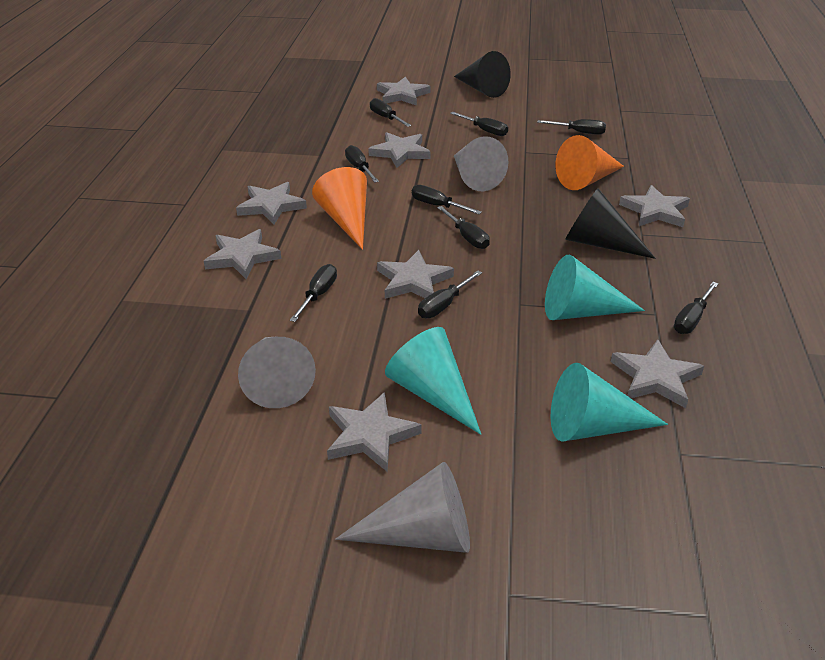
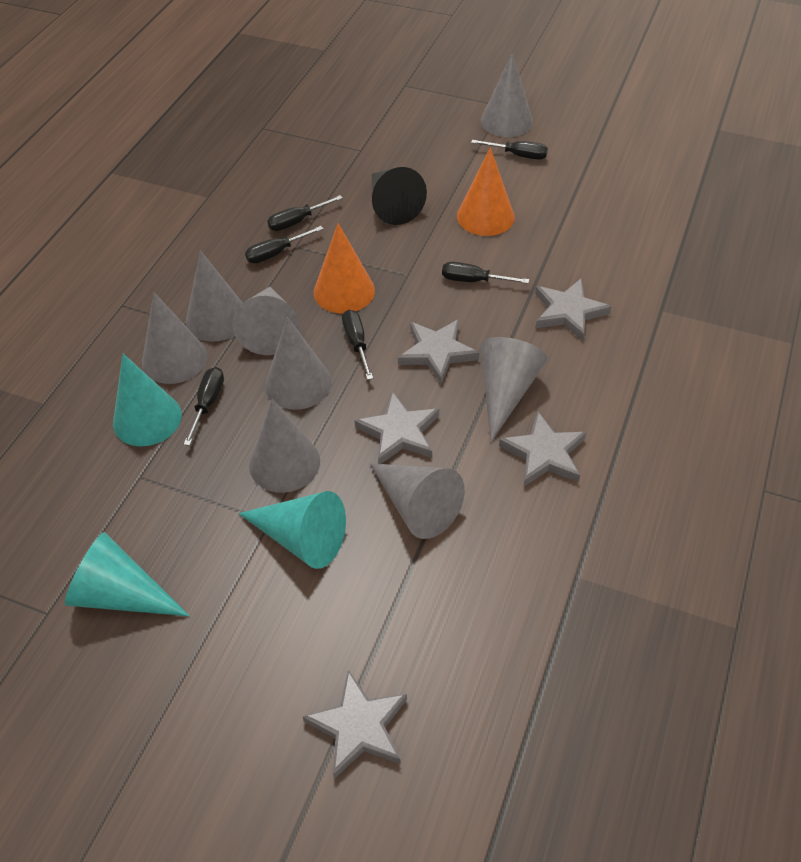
black cone: [454,51,511,98] [565,188,656,259] = 2 -> [372,167,427,225] = 1
black screwdriver: [290,264,337,322] [345,145,379,183] [370,98,411,127] [412,185,482,214] [418,270,482,318] [437,206,490,249] [450,112,508,136] [537,119,606,135] [674,282,718,334] = 9 -> [184,367,224,446] [245,226,323,263] [267,195,343,231] [342,310,373,380] [442,262,529,284] [471,140,548,160] = 6
grey cone: [238,337,316,408] [335,462,470,553] [454,136,509,191] = 3 -> [142,292,207,384] [186,251,243,341] [232,287,299,355] [249,399,320,493] [265,317,332,410] [370,463,465,539] [480,337,547,442] [481,53,533,137] = 8
grey star: [204,229,281,279] [236,182,307,225] [327,392,421,471] [368,132,431,168] [377,76,430,106] [377,250,454,299] [611,339,704,408] [619,185,690,227] = 8 -> [302,670,407,779] [354,391,439,464] [398,319,479,384] [499,412,587,486] [535,278,612,341] = 5

